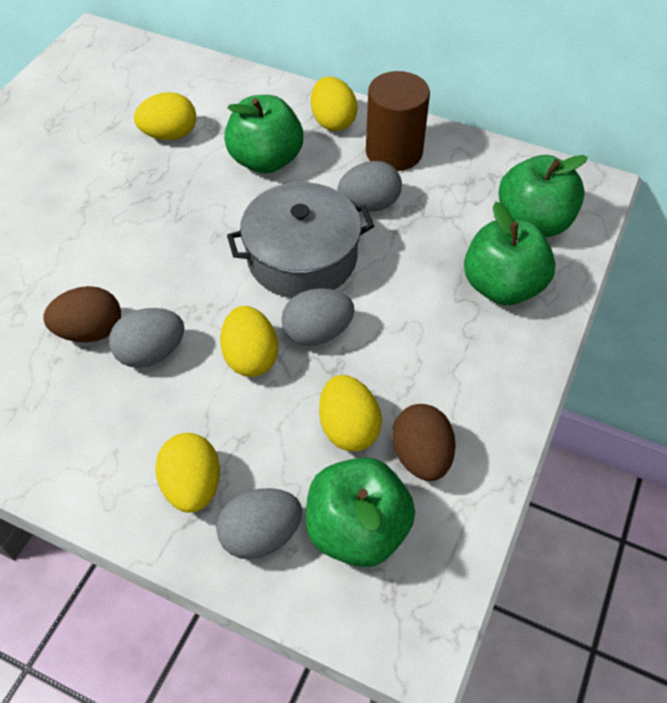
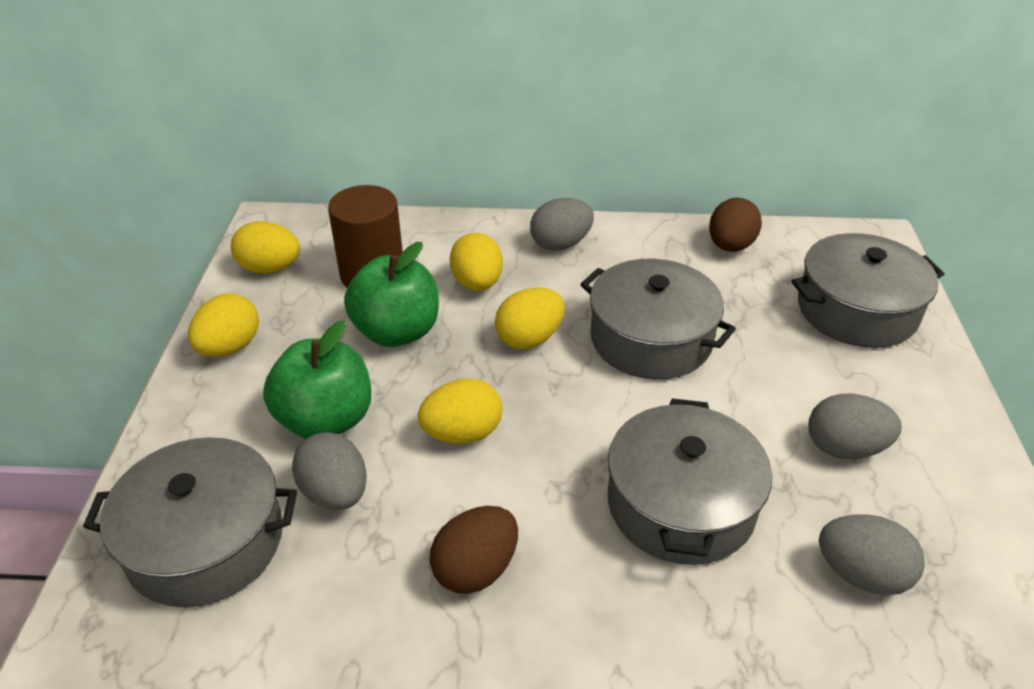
green apple: [224,95,303,174] [306,457,415,567] [464,202,556,305] [498,155,588,237] = 4 -> [263,320,371,439] [344,242,439,347] = 2
grey pot: [227,182,374,298] = 1 -> [83,437,297,607] [580,258,736,379] [608,398,772,565] [792,233,944,348] = 4

